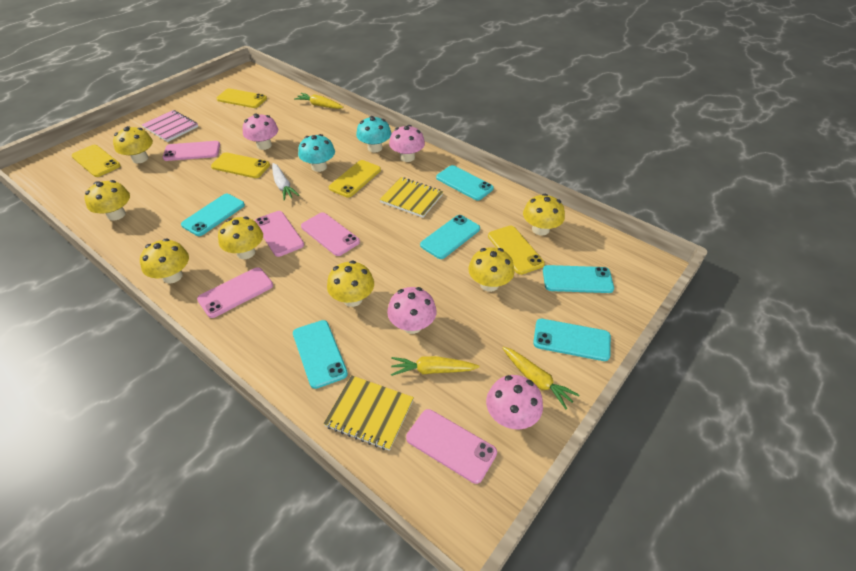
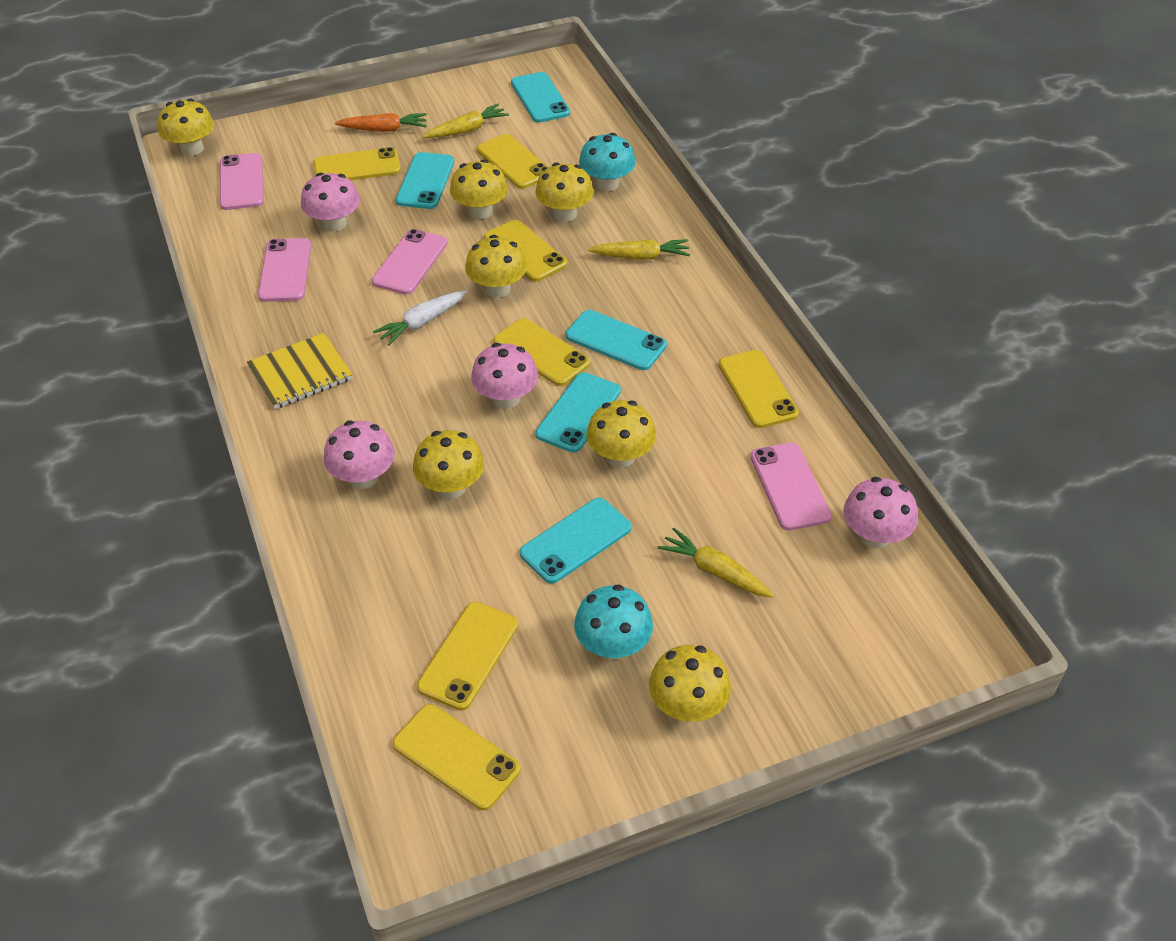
orange carrot: none = 0 -> [335,113,427,132] = 1
pink notebook: [142,110,198,142] = 1 -> none = 0
pink phone: [163,141,220,161] [197,267,273,318] [255,211,304,257] [301,212,360,256] [406,409,497,484] = 5 -> [220,153,264,210] [258,238,311,302] [372,229,448,295] [750,442,832,531] = 4
turquoise phone: [181,194,245,236] [293,320,348,389] [420,215,480,259] [436,165,494,200] [533,319,611,361] [543,265,614,293] = 6 -> [396,152,454,209] [511,72,570,123] [519,498,632,584] [535,372,621,453] [566,310,667,370] = 5
yellow notebook: [323,375,414,451] [379,177,443,218] = 2 -> [247,333,353,409] = 1
yellow phone: [71,145,121,177] [211,152,270,178] [216,88,267,108] [329,160,381,197] [488,226,545,275] = 5 -> [314,147,401,180] [392,704,521,810] [417,602,518,710] [477,134,548,189] [484,220,567,282] [493,318,590,386] [719,350,799,428] = 7

